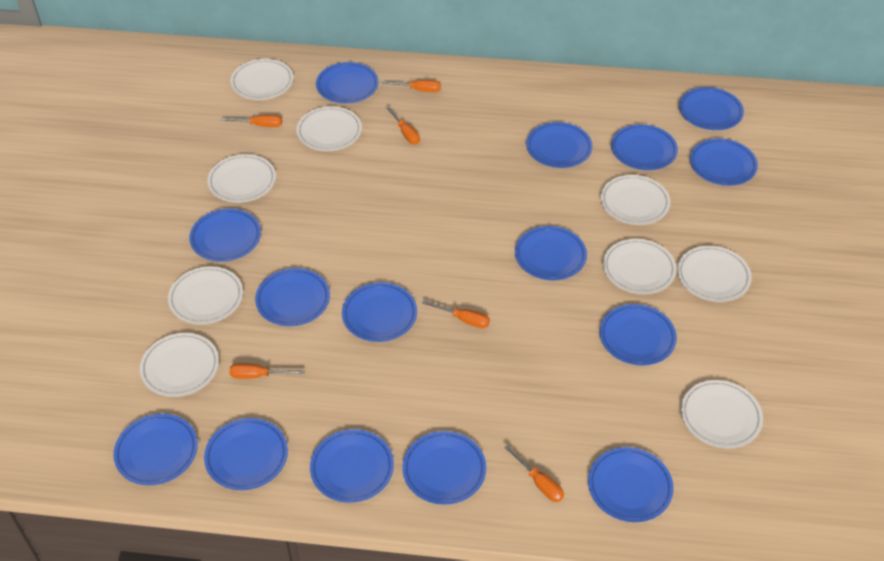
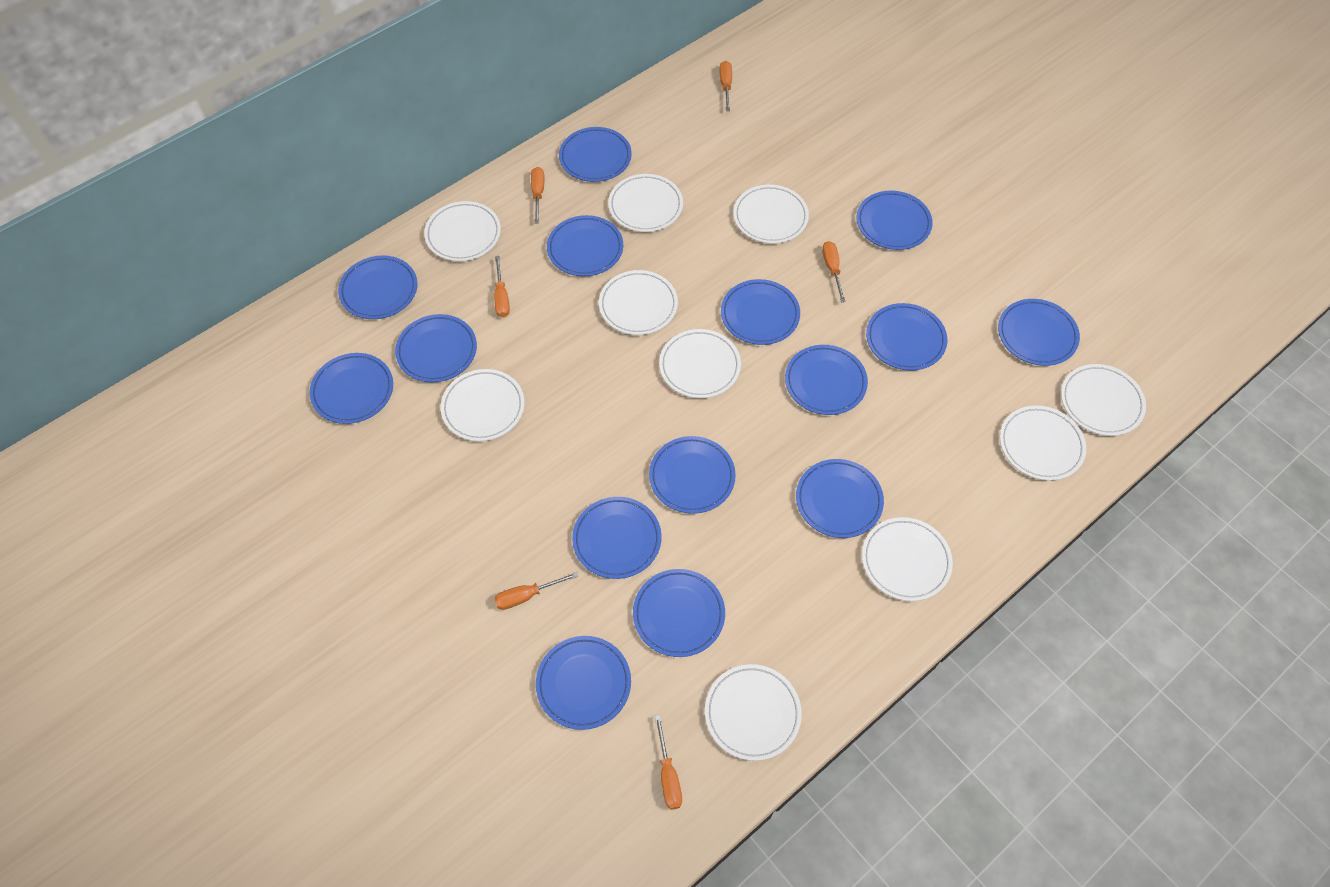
white plate: [140,333,219,397] [168,266,243,324] [207,154,276,203] [230,59,293,100] [297,106,362,151] [601,175,670,225] [603,239,676,294] [677,246,752,302] [681,380,763,448] = 9 -> [424,201,501,261] [441,369,524,441] [599,270,678,335] [608,174,683,232] [659,329,741,398] [705,664,802,761] [734,185,809,244] [862,517,953,601] [1000,405,1086,481] [1061,364,1146,436] = 10

